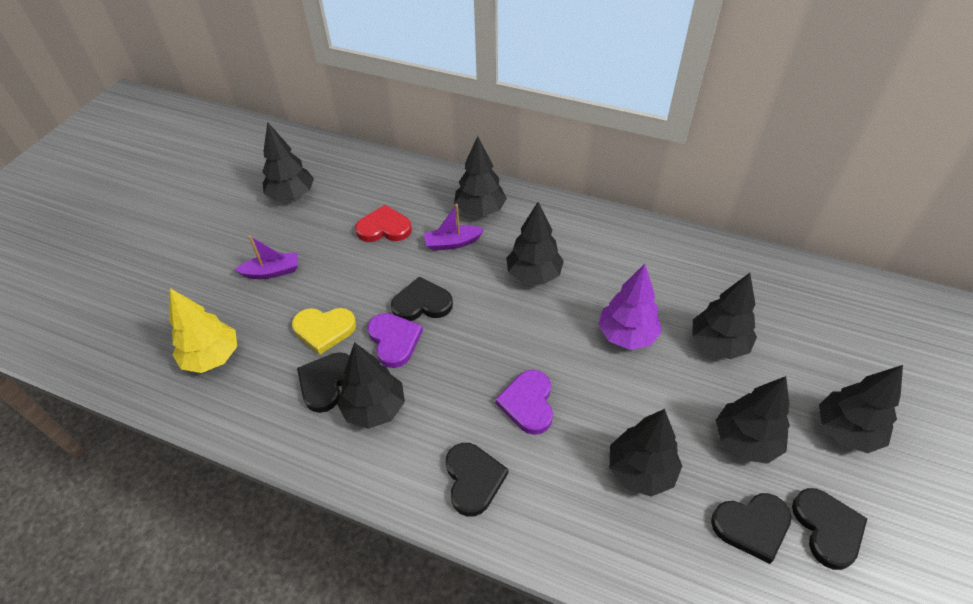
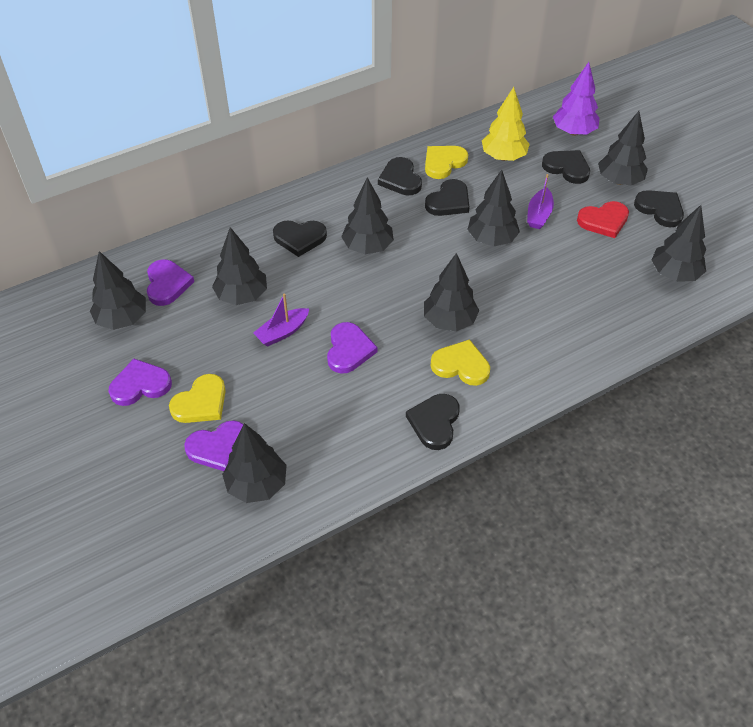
black heart: [297,352,350,413] [391,276,453,321] [446,443,508,516] [711,493,792,564] [792,488,868,570] = 5 -> [273,220,327,257] [378,157,422,196] [406,394,460,450] [425,179,469,216] [542,150,590,184] [634,190,684,228] = 6
purple heart: [367,313,423,368] [495,370,553,435] = 2 -> [109,359,172,406] [147,259,194,306] [184,420,243,471] [327,322,377,374] = 4
yellow heart: [292,308,356,355] = 1 -> [169,374,225,423] [425,146,468,179] [431,339,490,386] = 3

